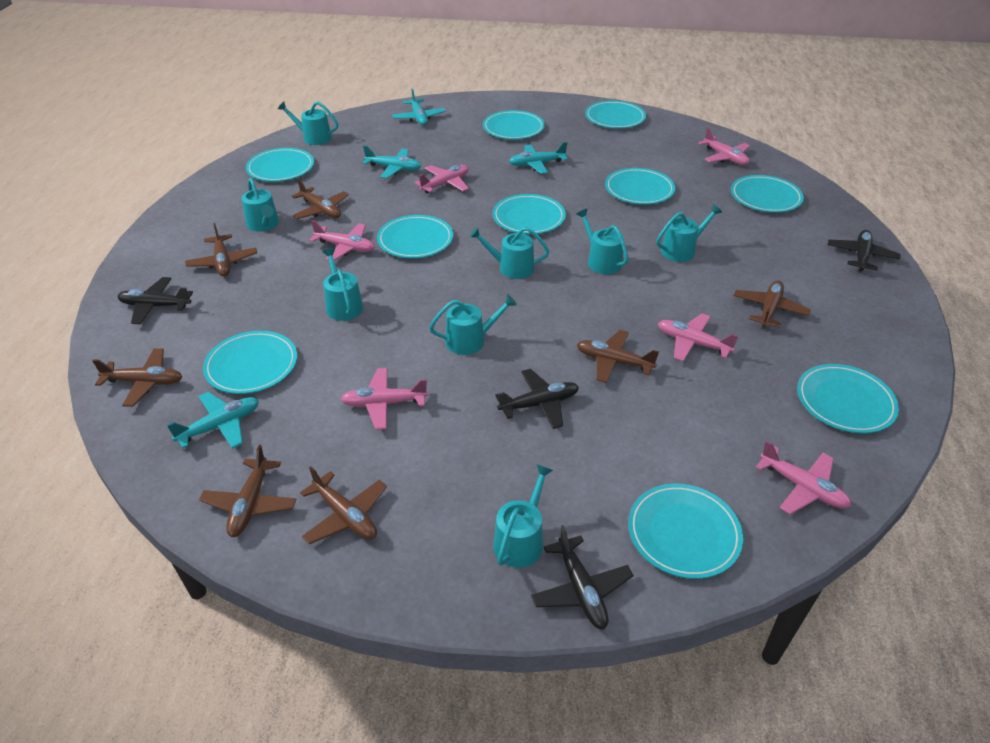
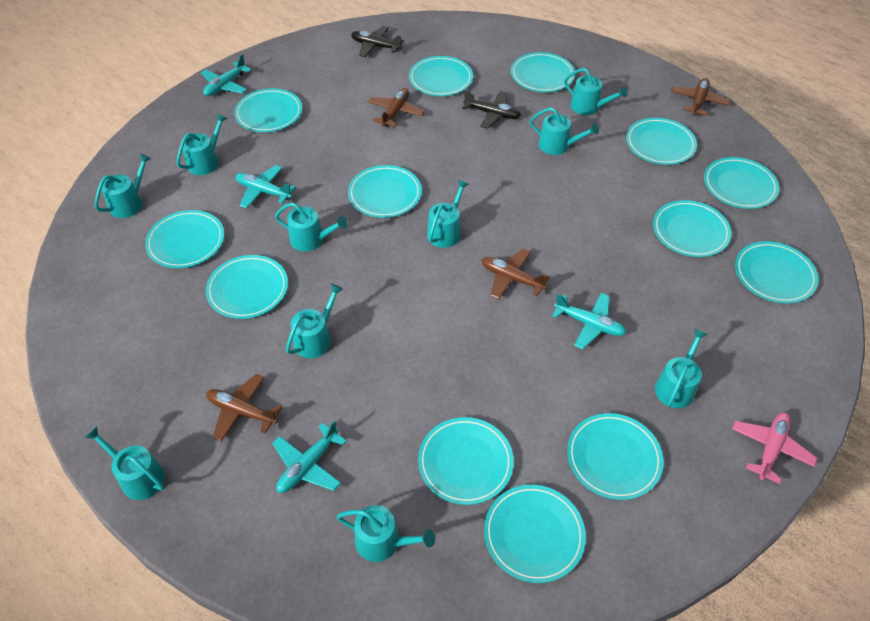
black plane: [117,277,193,324] [495,369,579,429] [531,525,634,629] [828,230,901,272] = 4 -> [351,26,404,57] [462,90,521,129] = 2
brown plane: [92,348,182,407] [185,223,257,276] [199,445,296,537] [291,179,349,219] [300,467,387,544] [577,330,659,383] [734,280,811,328] = 7 -> [206,374,282,442] [368,88,425,127] [481,249,550,299] [671,78,730,116] = 4
pink plane: [309,220,375,261] [341,368,428,430] [415,165,469,193] [658,313,738,361] [699,127,750,165] [756,441,851,515] = 6 -> [732,412,817,484] = 1
turquoise plate: [203,331,297,394] [246,148,314,182] [377,215,453,258] [483,110,545,139] [492,194,566,234] [585,101,646,129] [605,168,675,205] [628,484,743,579] [731,175,804,213] [797,364,899,433] = 10 -> [145,210,224,268] [206,255,288,319] [234,88,302,132] [348,165,422,218] [409,56,473,96] [418,417,514,505] [484,485,586,583] [511,52,575,92] [567,413,663,500] [626,118,697,165] [653,200,731,257] [704,157,779,209] [735,241,818,304] = 13
turquoise watering can: [242,178,279,231] [278,101,338,145] [322,248,363,321] [429,294,517,355] [470,227,549,279] [493,464,553,568] [576,209,629,274] [656,204,722,262] = 8 -> [85,426,165,500] [95,154,151,218] [177,114,227,175] [275,202,347,251] [286,284,343,358] [337,505,435,562] [427,180,469,248] [530,107,599,155] [564,68,628,115] [655,329,708,408] = 10

